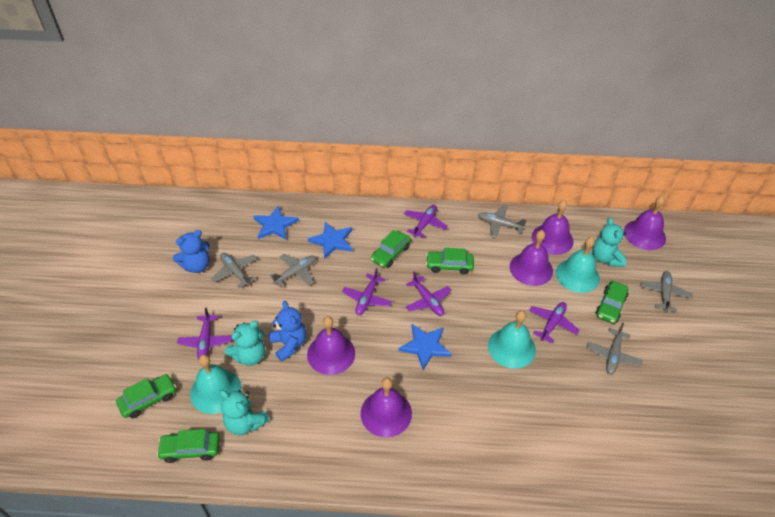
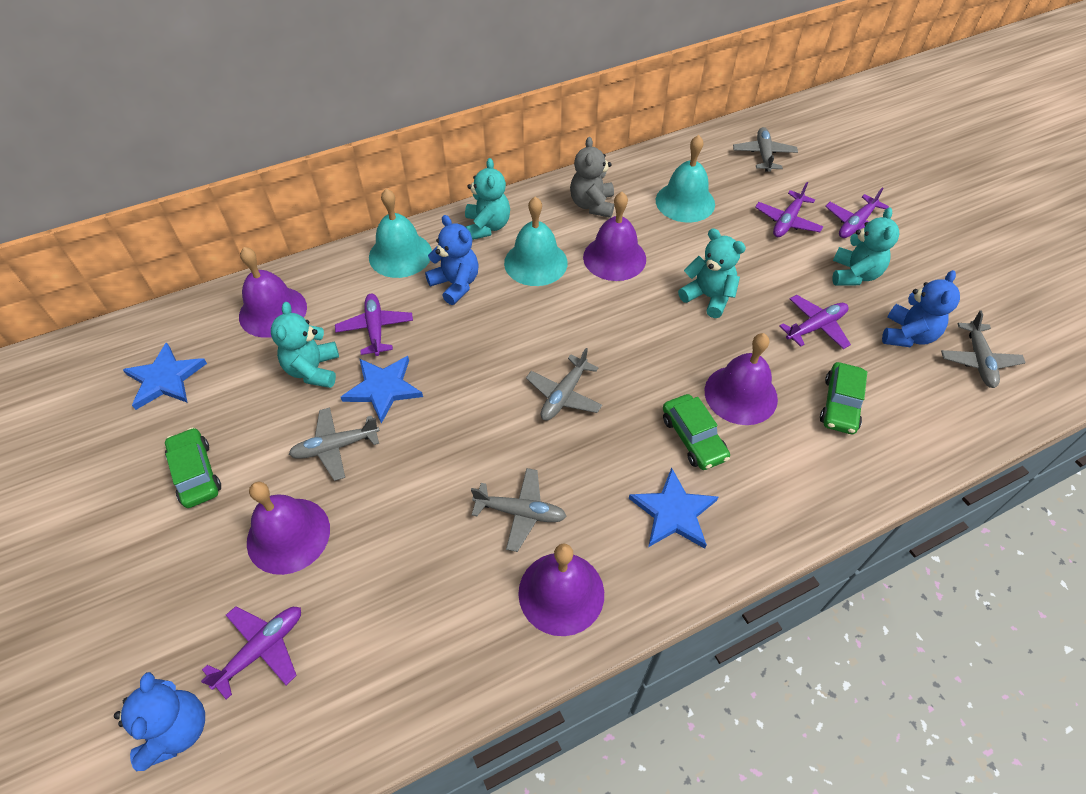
blue teddy bear: [173,230,209,273] [269,301,306,362] = 2 -> [114,672,205,772] [425,215,479,305] [882,270,960,347] = 3
green car: [116,374,176,418] [157,429,220,463] [371,230,411,268] [426,248,474,275] [596,281,628,324] = 5 -> [165,428,221,508] [663,394,730,470] [820,362,867,434] = 3
grey teddy bear: none = 0 -> [570,137,614,218] = 1
turquoise teddy bear: [220,390,270,435] [225,321,265,366] [592,217,626,267] = 3 -> [271,302,339,388] [465,158,510,240] [678,228,746,318] [833,207,900,286] = 4

